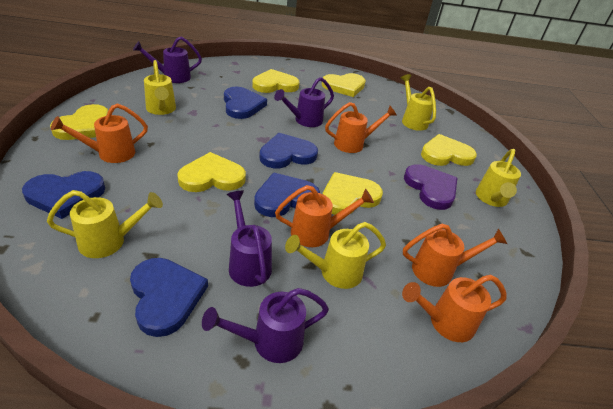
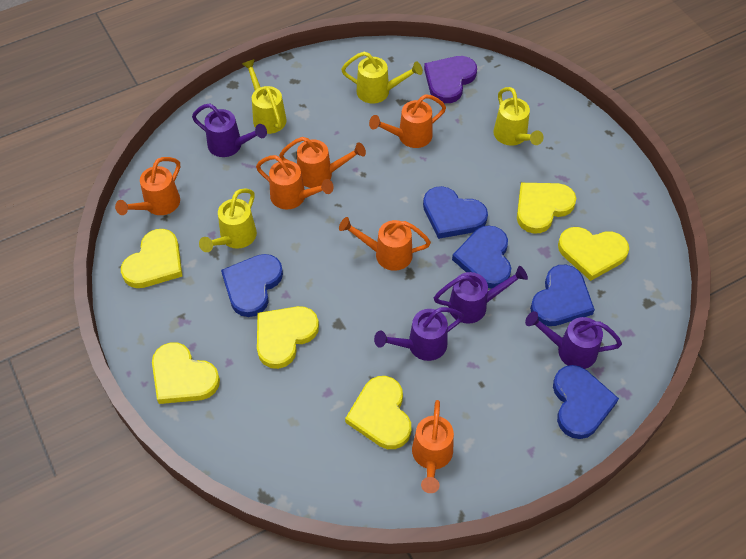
orange watering can: [51,103,148,163] [275,185,374,247] [325,102,397,153] [402,275,507,342] [403,224,507,287] = 5 -> [115,157,180,215] [256,155,334,209] [279,137,366,188] [339,217,431,271] [369,94,446,148] [412,400,454,493] = 6
yellow watering can: [47,190,163,258] [144,60,176,115] [285,222,386,289] [401,74,436,131] [476,149,521,207] = 5 -> [199,188,257,252] [242,59,287,134] [341,51,423,104] [493,87,544,146] = 4

